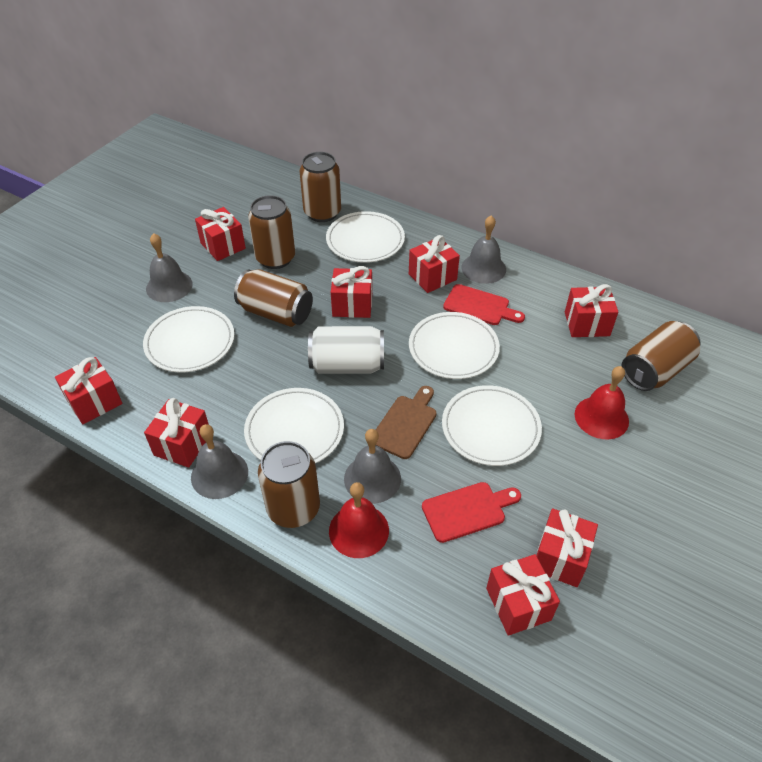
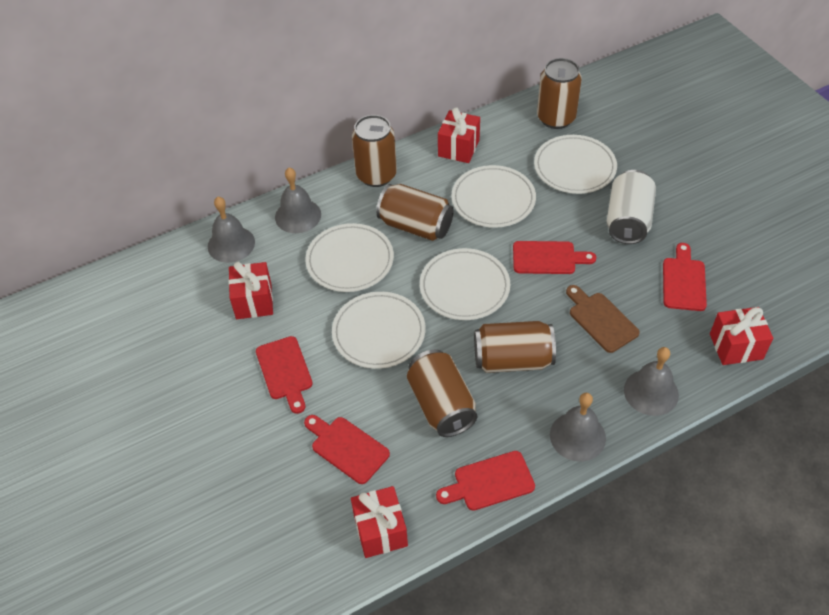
red bell: [329,482,389,558] [575,366,629,440] = 2 -> none = 0
red cutting board: [422,482,521,543] [443,284,525,325] = 2 -> [256,336,313,414] [304,415,390,484] [436,451,535,511] [513,241,596,274] [663,243,707,311] = 5
red gift: [55,357,122,424] [144,398,209,468] [195,207,246,261] [331,266,372,318] [409,235,460,293] [486,554,560,636] [536,508,598,587] [565,284,618,337] = 8 -> [229,262,273,319] [351,486,408,558] [438,107,480,163] [710,307,773,365] = 4

